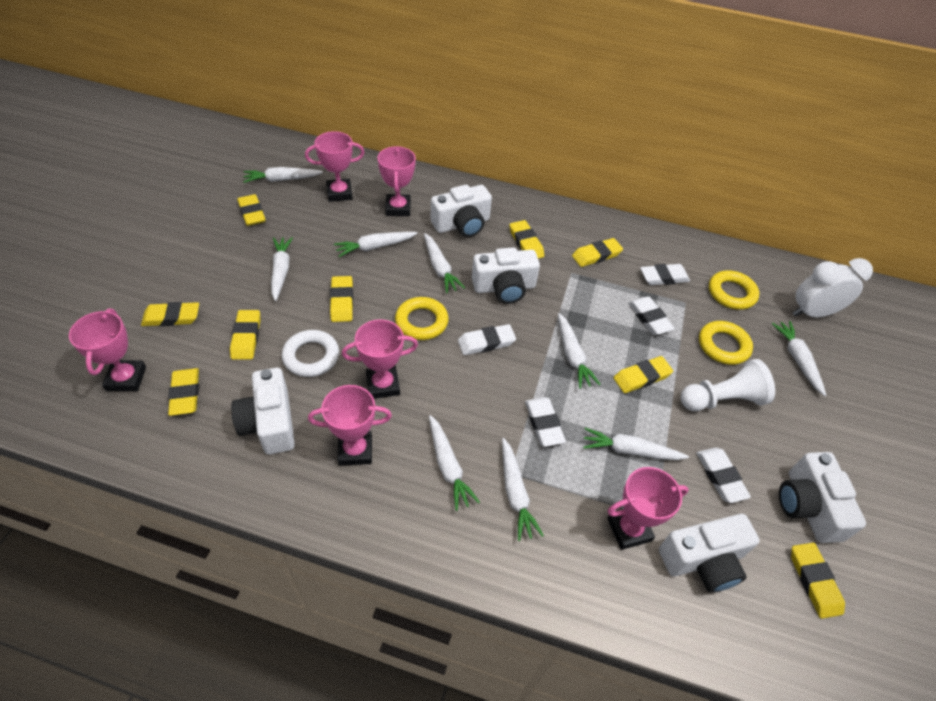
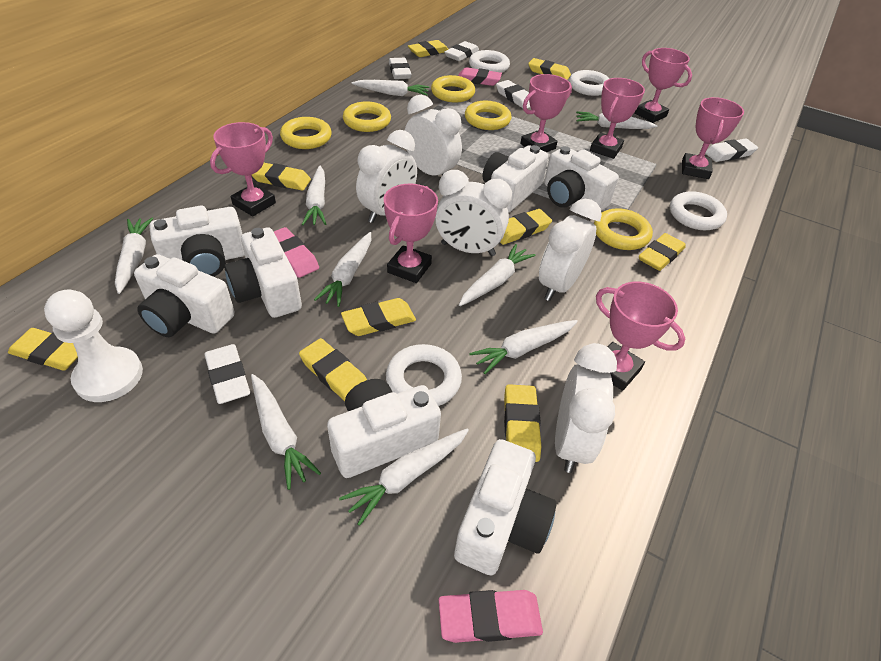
pink eraser: none = 0 -> [274,227,319,278] [439,590,543,643] [458,67,502,86] = 3
pink trophy: [69,309,146,391] [305,131,365,202] [308,385,392,466] [342,319,418,399] [377,146,416,216] [607,467,689,550] = 6 -> [210,122,276,216] [384,184,438,283] [520,74,572,152] [590,78,645,159] [596,282,685,391] [634,48,692,123] [682,97,744,179] = 7
white camera: [231,368,295,455] [431,185,492,237] [472,247,540,304] [659,514,760,593] [779,452,866,543] = 5 -> [134,254,235,337] [149,206,245,277] [224,228,302,318] [327,379,441,478] [454,439,557,575] [483,145,548,213] [544,146,619,211] = 7
white clock: [793,258,873,318] = 1 -> [356,130,417,223] [405,95,462,175] [435,170,512,256] [539,199,602,301] [555,343,617,473] = 5
white ring: [282,330,339,377] = 1 -> [386,344,462,406] [469,50,510,73] [569,70,609,96] [670,191,727,230] = 4
yellow ring: [395,297,448,340] [699,321,753,365] [709,271,759,310] = 3 -> [280,117,332,149] [343,101,391,132] [431,75,475,103] [465,101,511,130] [594,208,653,250] = 5

